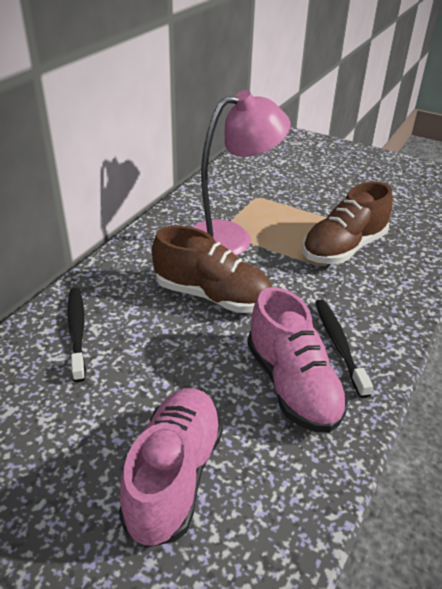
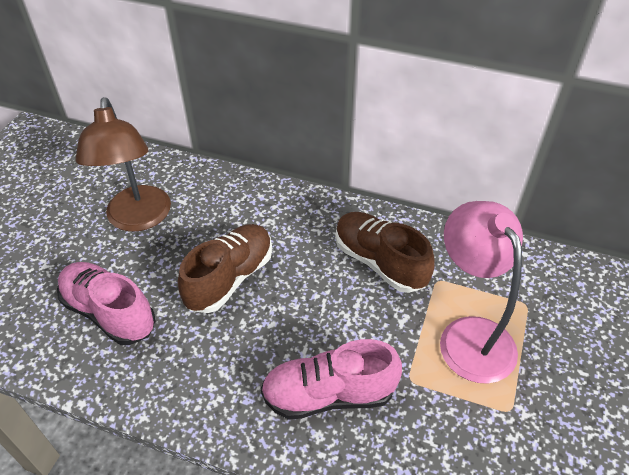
black toothbrush: [67,287,86,382] [315,299,373,398] = 2 -> none = 0
brown lamp: none = 0 -> [75,97,171,232] = 1

